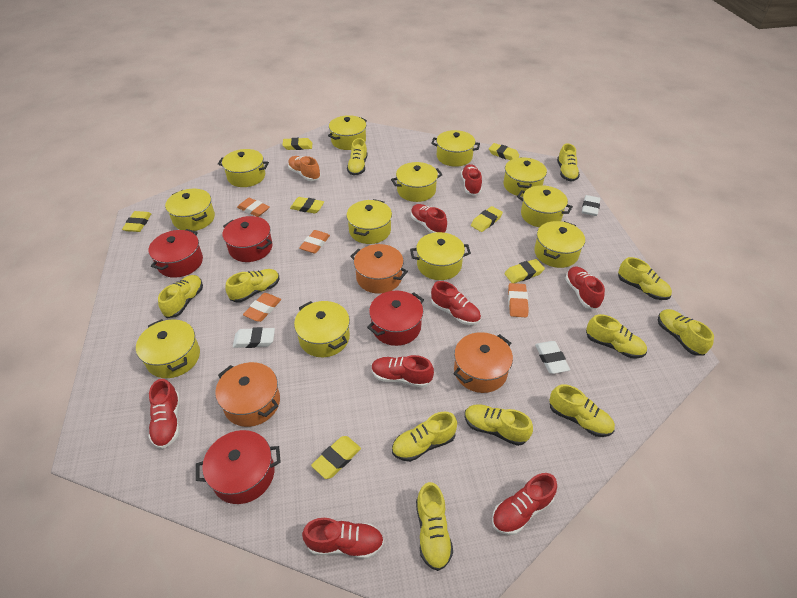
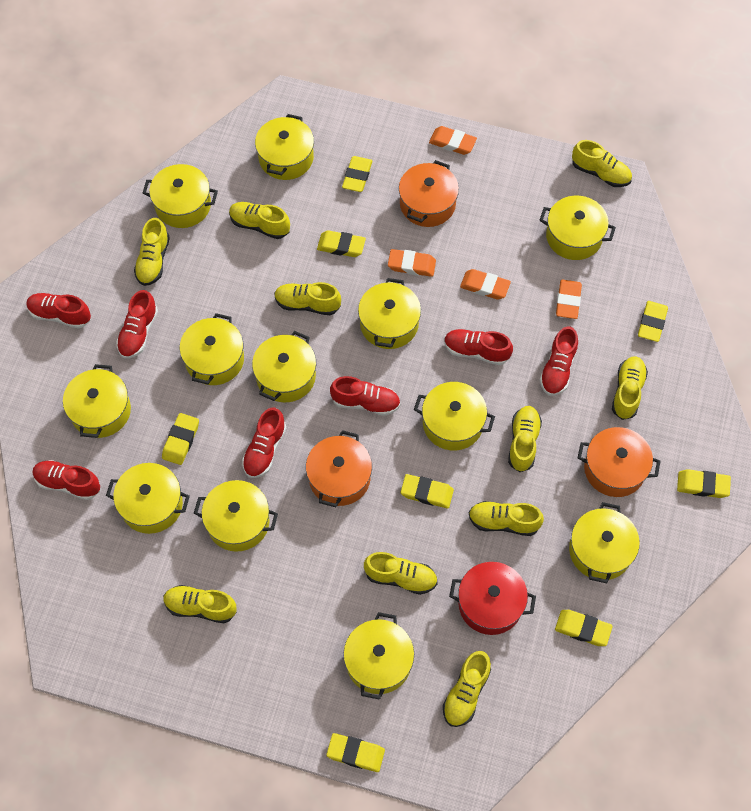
orange shoe: [288,156,321,181] = 1 -> none = 0
red pot: [148,229,203,278] [196,430,281,504] [222,216,273,262] [367,291,424,346] = 4 -> [449,562,536,635] = 1
red shoe: [149,379,180,449] [302,518,384,559] [371,355,434,388] [411,204,447,233] [431,281,481,325] [461,164,482,195] [492,473,557,535] [565,267,605,310] = 8 -> [26,293,91,329] [32,460,100,500] [116,290,158,358] [242,407,286,478] [330,376,400,416] [444,329,513,365] [540,326,578,396] = 7
white eraser: [233,327,275,348] [535,341,570,374] [582,195,600,216] = 3 -> none = 0
yellow eraser: [122,211,151,232] [282,138,312,150] [290,197,324,214] [311,436,361,479] [471,206,503,232] [489,143,519,160] [504,259,545,283] = 7 -> [162,413,199,465] [317,230,366,257] [326,733,385,772] [342,156,372,192] [401,474,454,508] [555,610,613,646] [638,301,668,342] [677,469,731,498] = 8
yellow shoe: [158,275,203,318] [225,269,280,303] [347,138,367,175] [392,411,457,462] [416,482,453,571] [465,404,533,446] [549,384,615,437] [557,143,580,182] [586,314,647,358] [618,257,672,300] [658,309,714,356] = 11 -> [134,218,170,286] [163,585,237,623] [229,202,290,239] [274,282,341,315] [364,552,438,595] [443,651,491,727] [469,501,544,536] [508,406,542,472] [572,140,632,187] [612,356,648,420] = 10

